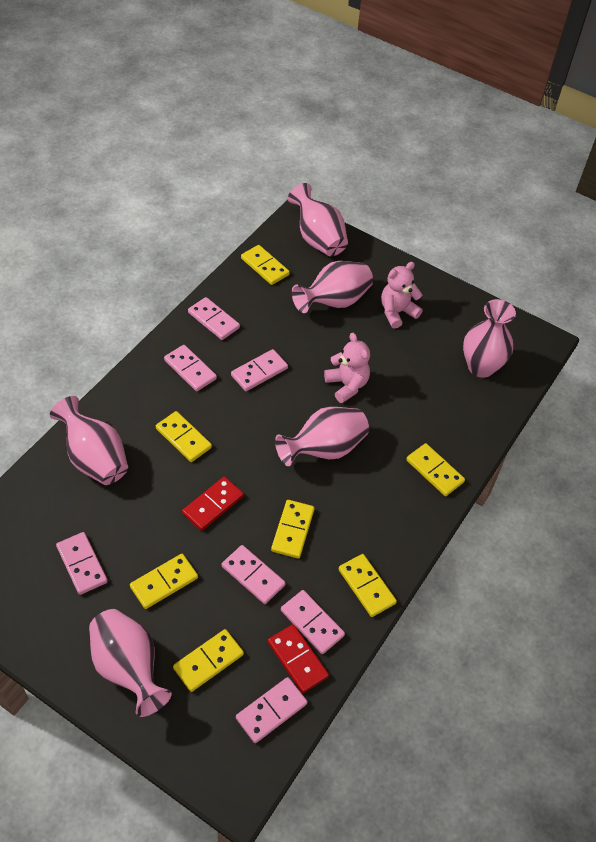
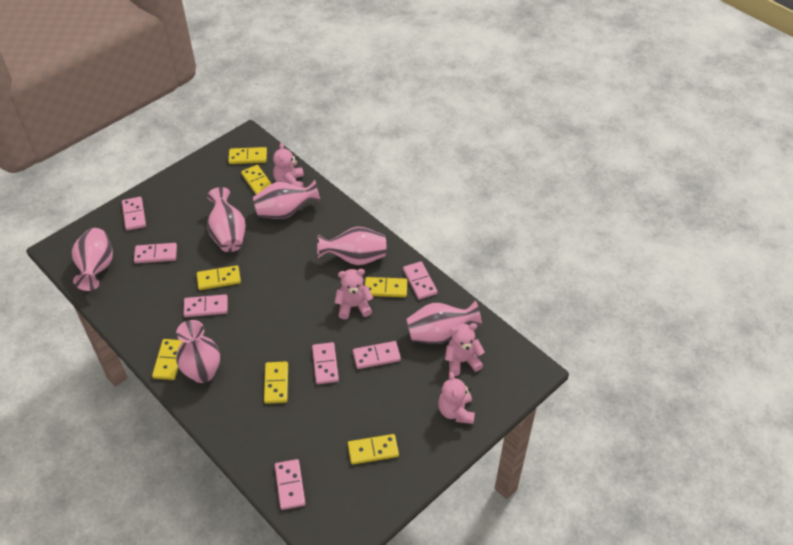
pink teddy bear: [324,333,370,403] [381,262,423,329] = 2 -> [273,143,304,187] [335,269,373,320] [438,372,475,424] [445,323,485,376] = 4
red domino: [182,477,244,531] [268,624,329,693] = 2 -> none = 0

